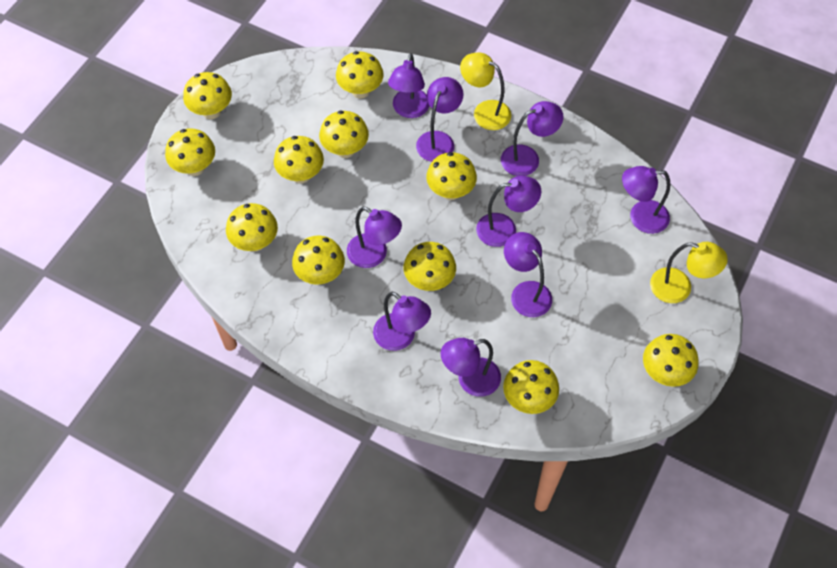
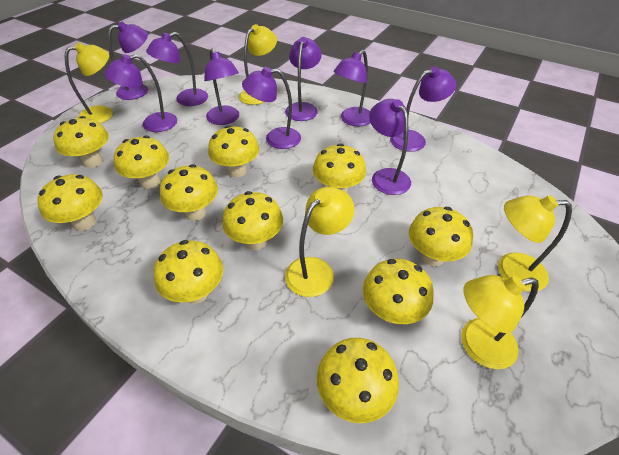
yellow lamp: [460,52,511,130] [650,242,728,303] = 2 -> [65,42,113,124] [239,24,277,105] [285,187,355,297] [461,275,539,369] [498,195,572,292] = 5

